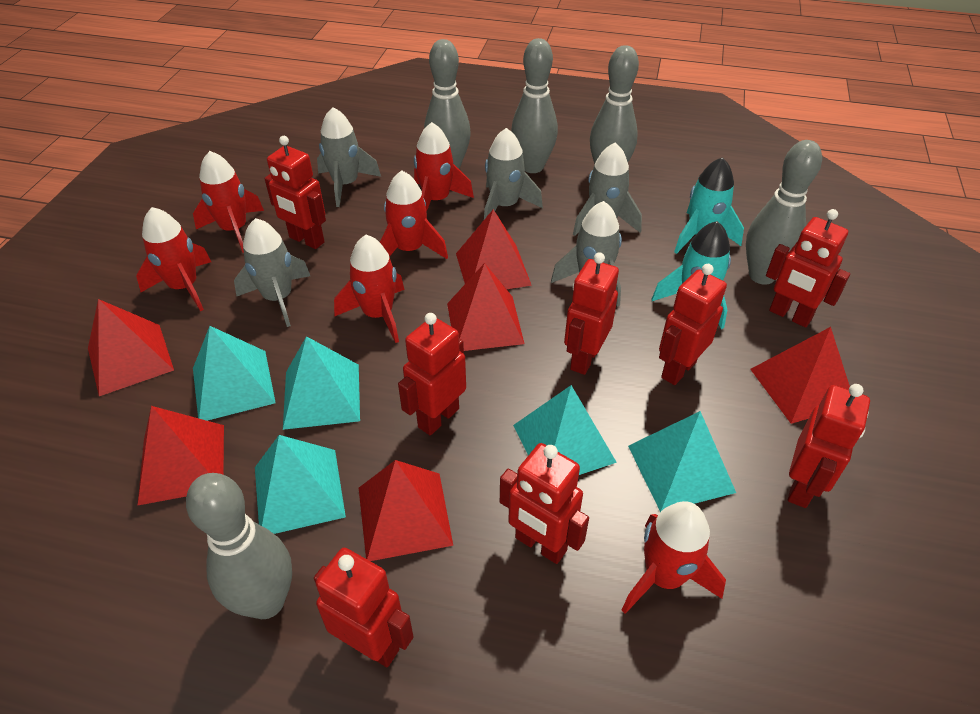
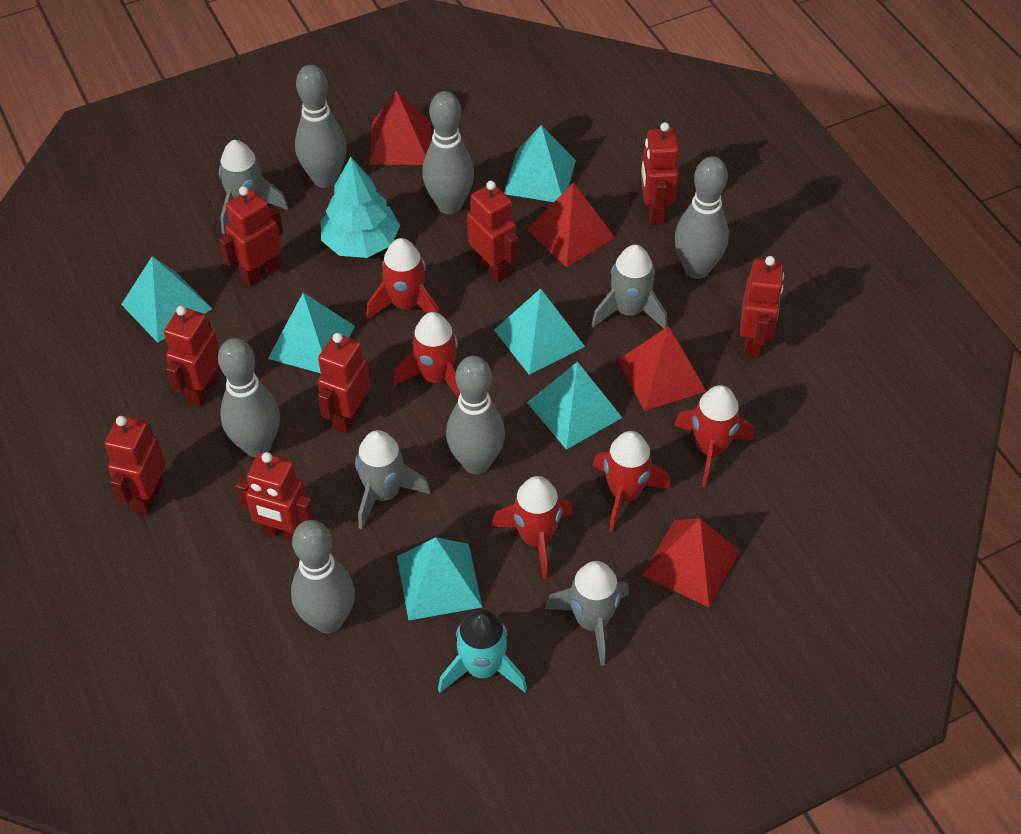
grey bowling pin: [186,473,292,619] [424,39,471,169] [511,38,558,173] [590,45,639,164] [746,140,822,285] = 5 -> [218,338,280,457] [291,520,355,633] [295,65,347,188] [422,91,474,214] [446,356,505,474] [675,156,729,279] = 6
grey rocket: [234,218,310,327] [317,107,381,207] [484,128,543,219] [551,201,622,307] [573,143,642,236] = 5 -> [219,140,288,234] [355,430,431,530] [545,561,629,666] [592,245,667,329] = 4
red pyramid: [88,299,174,396] [138,406,224,505] [359,460,453,561] [447,263,524,351] [456,209,532,289] [750,327,850,424] = 6 -> [369,91,431,165] [527,182,615,267] [618,326,706,411] [642,518,740,607] = 4
red rocket: [136,207,211,311] [193,151,264,253] [334,235,404,343] [380,170,448,259] [414,122,474,212] [622,501,726,614] = 6 -> [366,238,439,320] [393,312,460,398] [491,476,573,580] [593,431,670,532] [674,385,753,487] = 5
turquoise pyramid: [193,326,276,421] [255,435,346,534] [283,336,360,430] [513,385,617,475] [628,411,736,512] = 5 -> [121,256,212,343] [268,293,355,373] [397,537,482,621] [494,288,585,375] [504,125,576,202] [527,362,622,450] = 6
turquoise rocket: [652,221,731,329] [674,157,744,254] = 2 -> [438,609,527,693] = 1
turquoise tree: none = 0 -> [321,157,400,258] = 1

